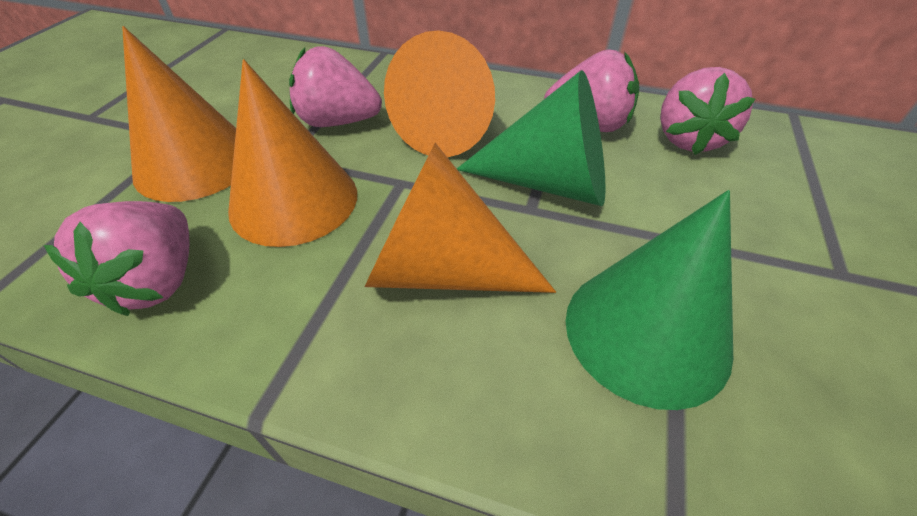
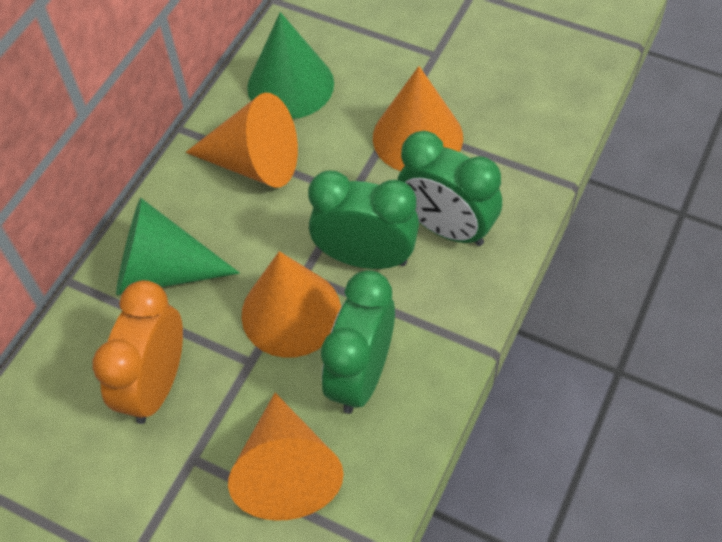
green clock: none = 0 -> [308,171,419,269] [321,270,395,414] [397,131,502,246] = 3
orange clock: none = 0 -> [93,280,183,424] = 1
pink strawberry: [44,201,189,316] [289,46,382,127] [544,49,639,132] [660,67,755,155] = 4 -> none = 0

